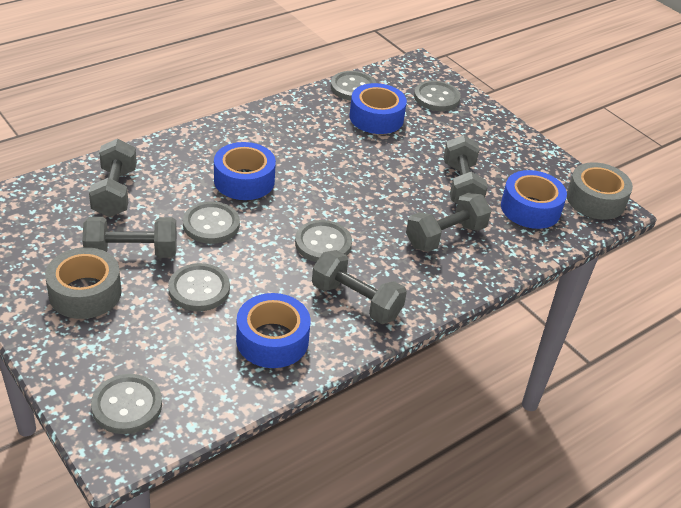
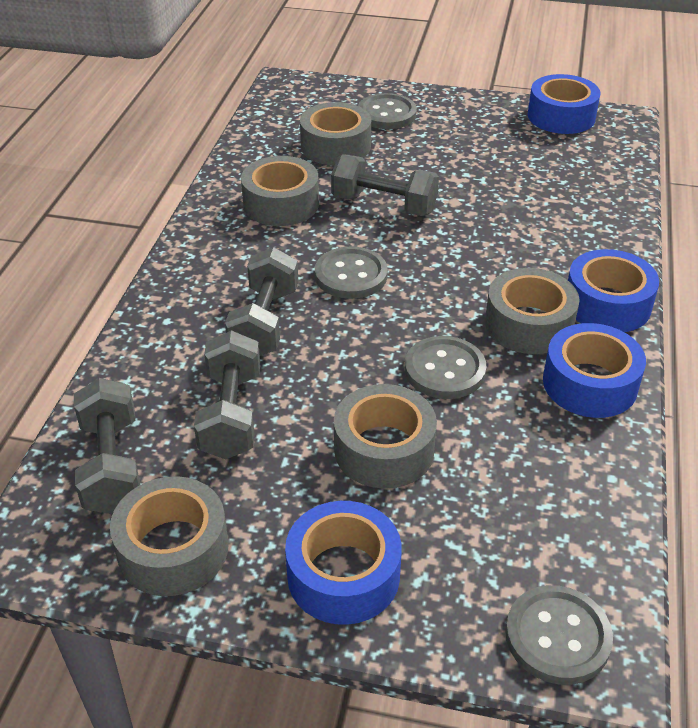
grey button: [91,374,162,434] [168,263,230,311] [183,201,240,244] [295,220,352,262] [331,71,376,101] [414,81,461,111] = 6 -> [315,247,388,299] [358,93,417,129] [405,336,487,399] [505,585,613,685] = 4
grey dumbbell: [82,217,177,258] [89,139,137,217] [312,250,407,324] [406,193,492,252] [444,135,488,204] = 5 -> [74,378,140,514] [194,331,260,459] [225,247,298,356] [331,155,439,216] = 4
grey tape: [45,247,122,319] [567,162,633,220] = 2 -> [110,476,229,596] [241,156,319,226] [300,102,371,165] [334,384,437,489] [485,268,580,354] = 5

